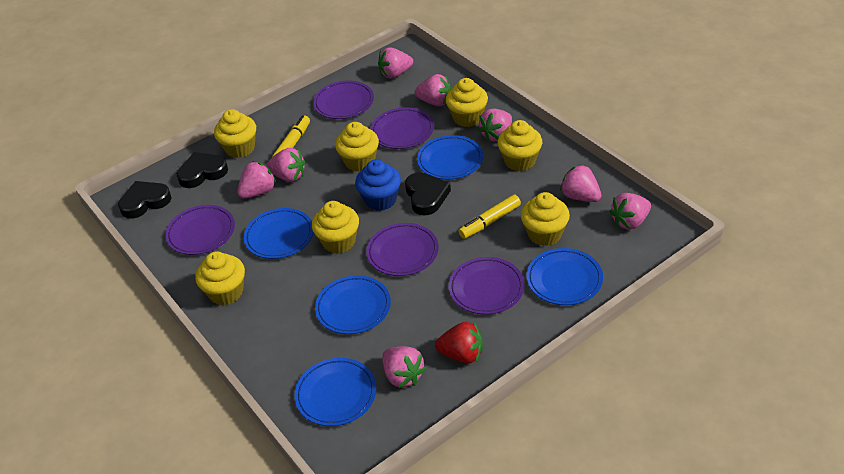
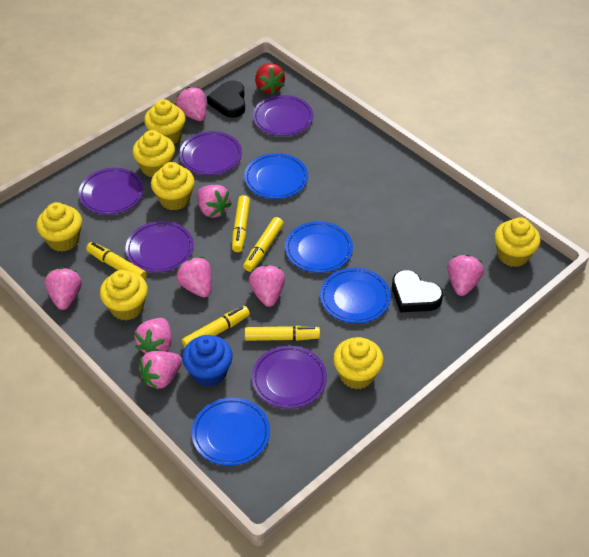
black heart: [118,181,171,219] [177,152,228,188] [405,172,451,215] = 3 -> [207,80,245,118] [392,270,443,312] = 2
blue plate: [244,208,314,259] [294,358,376,426] [315,275,391,334] [417,135,483,180] [526,248,603,305] = 5 -> [192,398,270,466] [244,153,308,199] [285,221,353,273] [320,268,391,323] = 4
yellow marker: [272,116,310,157] [458,195,521,239] = 2 -> [86,242,147,279] [182,306,250,348] [232,195,250,252] [243,217,284,272] [245,326,320,341] = 5

